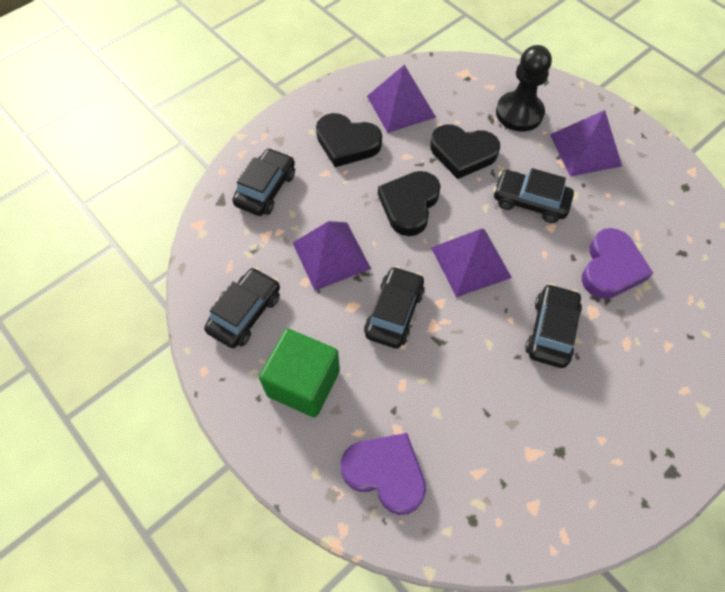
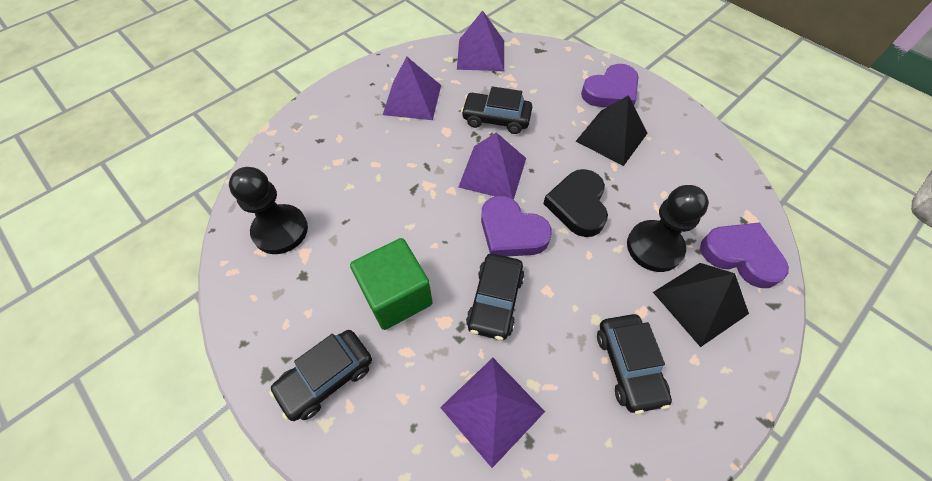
black car: [204,268,280,348] [232,148,295,216] [364,266,425,349] [493,168,574,223] [525,284,582,368] = 5 -> [269,330,372,421] [461,86,532,134] [466,254,525,340] [597,314,672,414] = 4
black heart: [316,113,382,167] [378,171,441,236] [430,125,500,179] = 3 -> [543,169,608,237] = 1
black pawn: [496,45,552,132] = 1 -> [229,167,308,254] [627,185,709,272] = 2
black pyramid: none = 0 -> [576,95,647,166] [653,263,749,347] = 2
purple heart: [341,433,426,515] [582,228,653,299] = 2 -> [481,196,552,257] [581,64,639,107] [700,222,789,288] = 3

